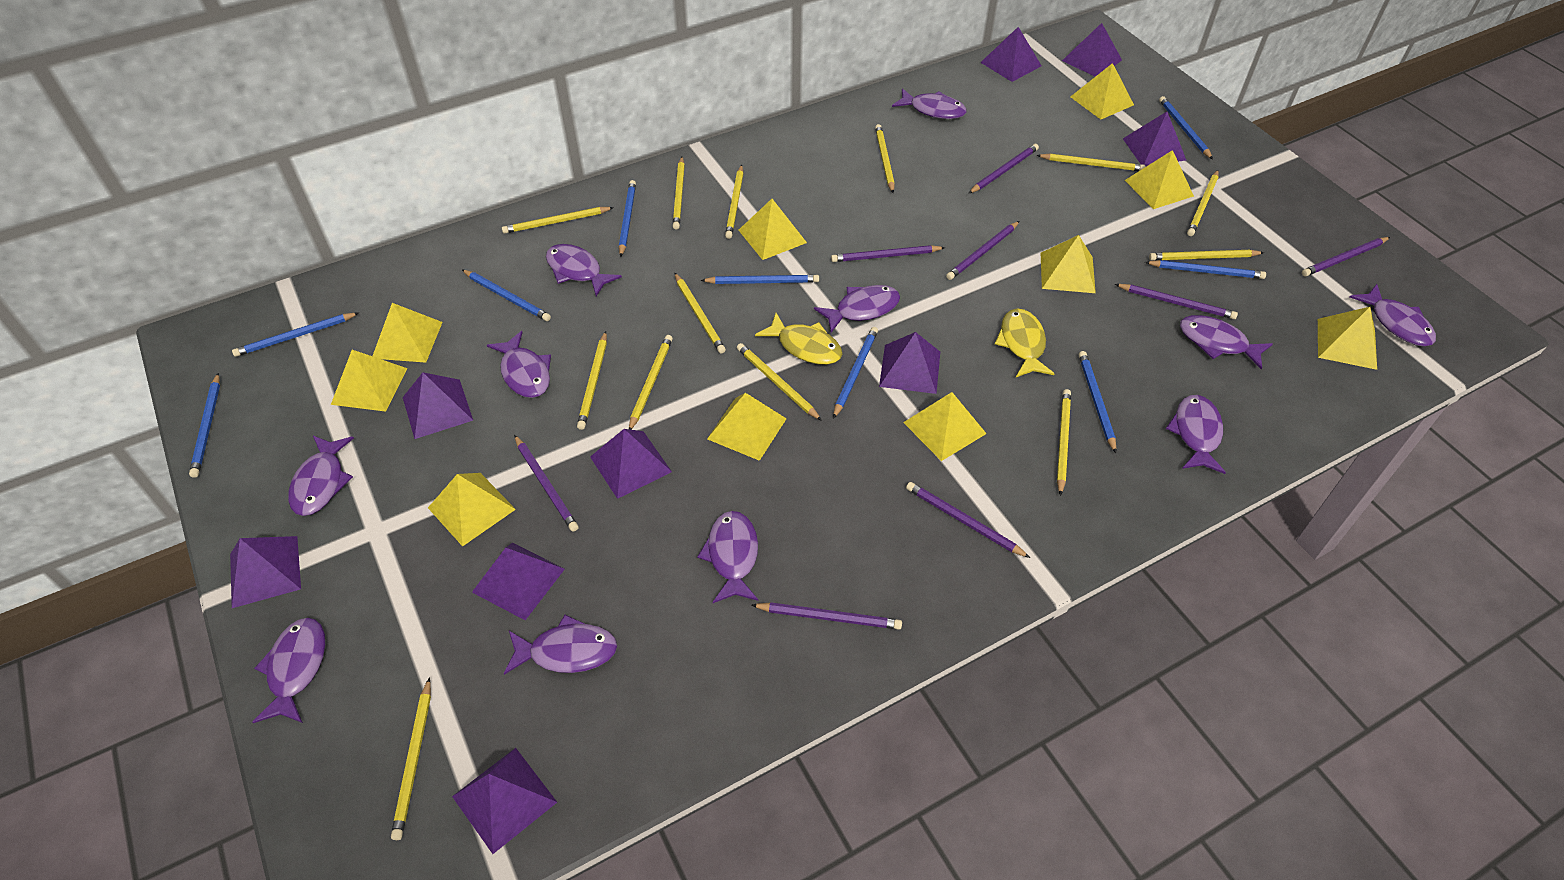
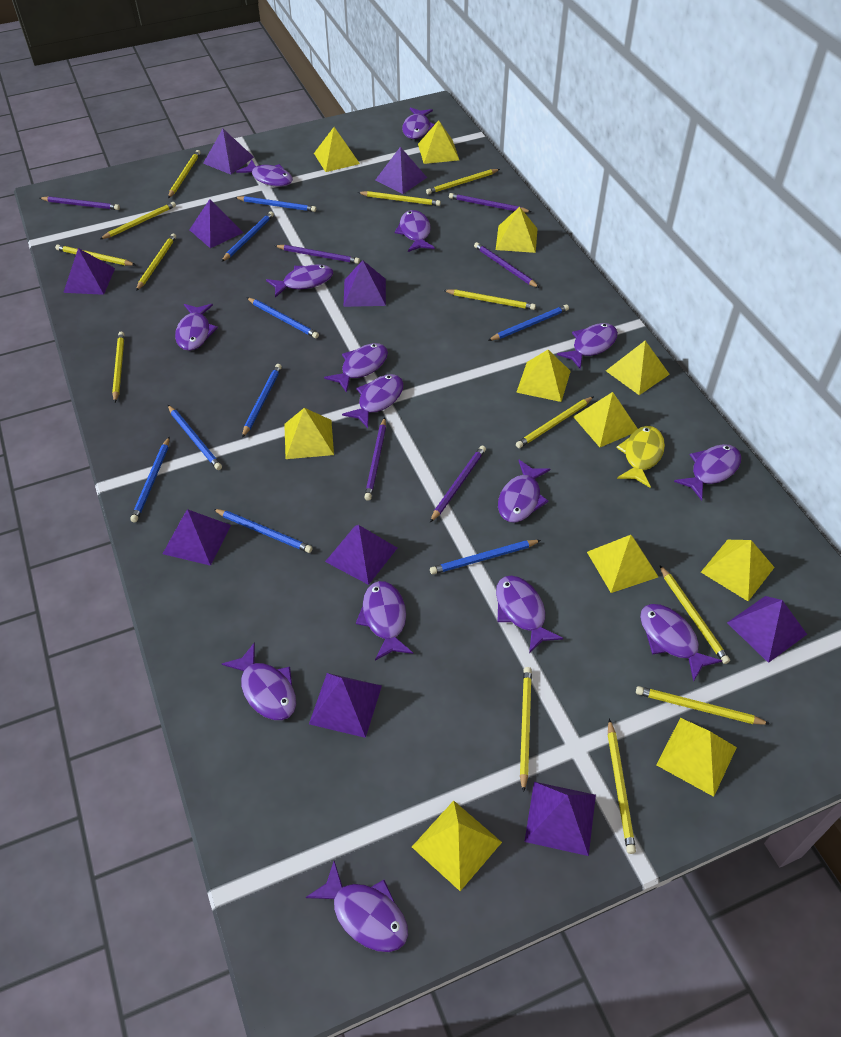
purple fish: [252,618,325,723] [288,436,354,516] [487,331,551,398] [503,615,617,675] [546,244,622,296] [697,511,758,603] [814,285,900,333] [892,88,967,119] [1166,395,1226,474] [1180,315,1273,370] [1350,284,1436,346] = 11 -> [175,304,218,351] [222,642,296,720] [236,159,293,187] [266,264,333,298] [305,861,408,952] [324,343,388,393] [342,374,404,428] [356,581,413,661] [395,210,435,252] [402,107,435,139] [496,576,563,653] [498,460,550,523] [557,323,618,369] [640,604,722,682] [674,444,741,501] = 15
purple pencil: [514,435,579,532] [752,602,902,630] [831,245,945,262] [906,482,1030,558] [946,221,1020,280] [968,144,1039,194] [1115,284,1238,319] [1302,237,1390,276] = 8 -> [40,196,120,210] [275,245,360,264] [364,417,386,501] [430,446,486,522] [449,193,531,213] [474,242,539,288] = 6
purple pyramid: [230,536,301,608] [403,372,473,439] [452,748,557,854] [472,543,565,620] [590,429,672,499] [879,332,940,394] [980,27,1041,82] [1062,23,1122,77] [1123,112,1186,166] = 9 -> [63,248,115,295] [163,509,231,566] [190,199,244,248] [203,129,254,175] [309,673,382,738] [325,525,397,585] [344,260,386,307] [375,147,427,194] [524,782,596,856] [727,596,807,663] = 10
yellow fish: [755,313,842,365] [995,309,1055,377] = 2 -> [616,426,665,488] = 1
yellow pyramid: [331,350,407,412] [373,303,442,363] [428,473,516,547] [707,393,787,461] [739,199,807,260] [903,392,987,461] [1041,235,1096,293] [1070,63,1134,119] [1125,150,1194,209] [1318,307,1377,370] = 10 -> [284,408,334,459] [314,127,360,172] [412,801,502,891] [418,120,459,164] [496,207,538,253] [516,350,571,402] [573,392,638,447] [587,535,658,593] [606,341,670,395] [656,718,737,797] [701,540,775,601] = 11

